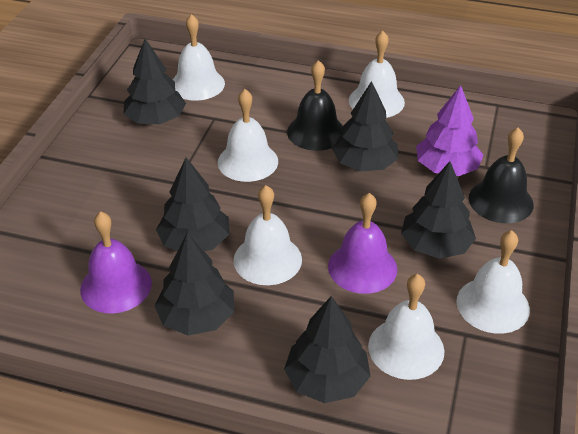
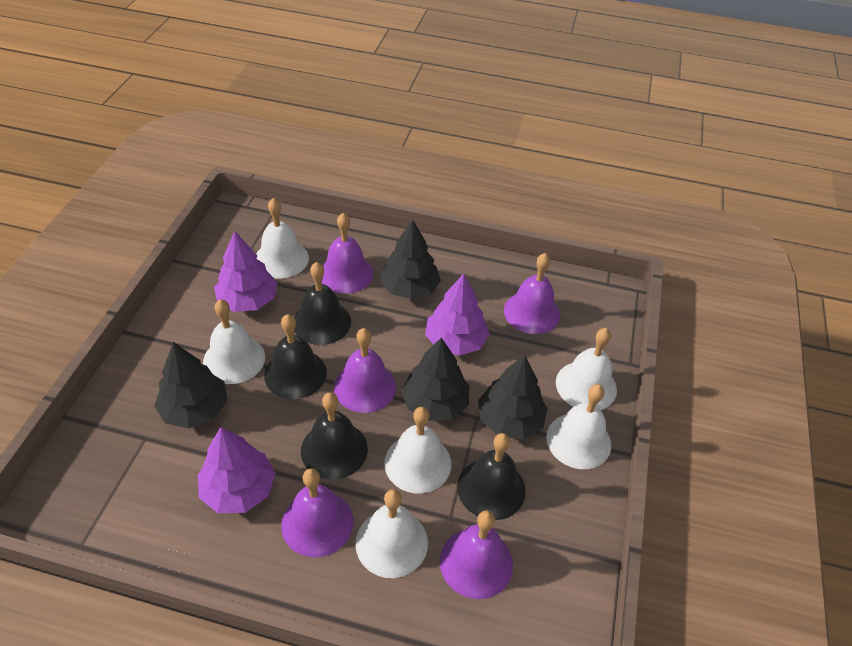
black bell: [287,60,343,151] [469,128,534,223] = 2 -> [264,314,327,399] [294,262,351,345] [301,392,368,479] [457,433,526,520] = 4
black tree: [123,39,186,124] [154,233,234,336] [156,157,229,251] [284,296,371,403] [332,81,398,172] [401,161,476,259] = 6 -> [154,342,228,428] [380,220,441,299] [401,337,470,421] [478,355,548,439] = 4
purple bell: [80,211,152,313] [328,193,397,294] = 2 -> [281,468,353,558] [322,213,374,294] [334,328,396,413] [440,510,513,599] [504,253,560,334] = 5
purple tree: [416,85,483,176] = 1 -> [198,427,275,513] [214,231,278,312] [425,274,490,356] = 3

